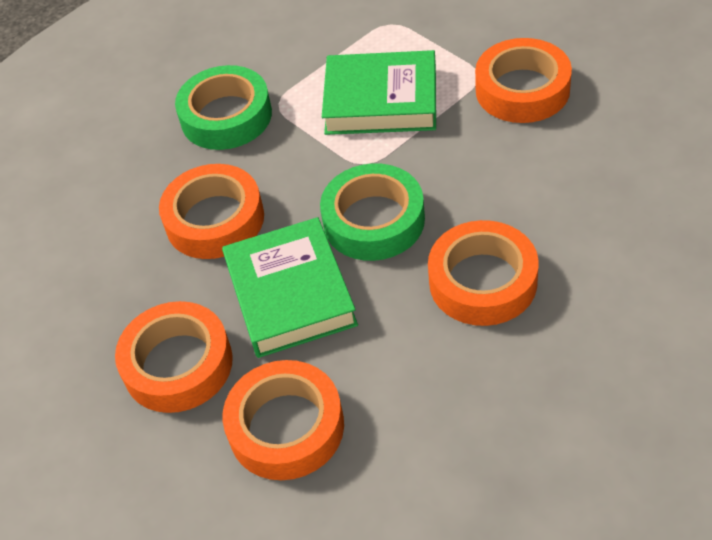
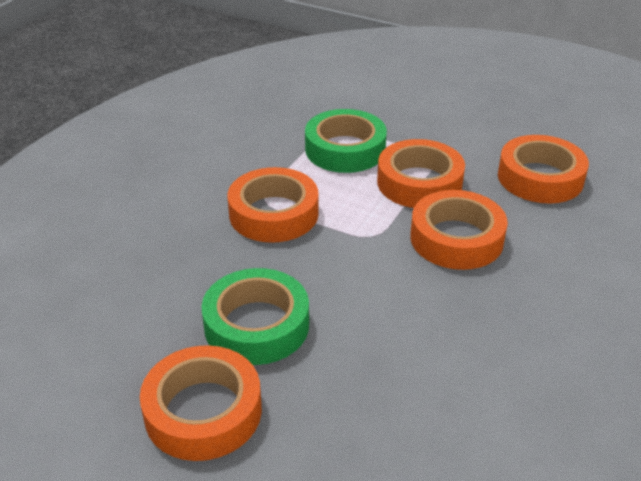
green book: [222,217,358,358] [322,50,436,135] = 2 -> none = 0

